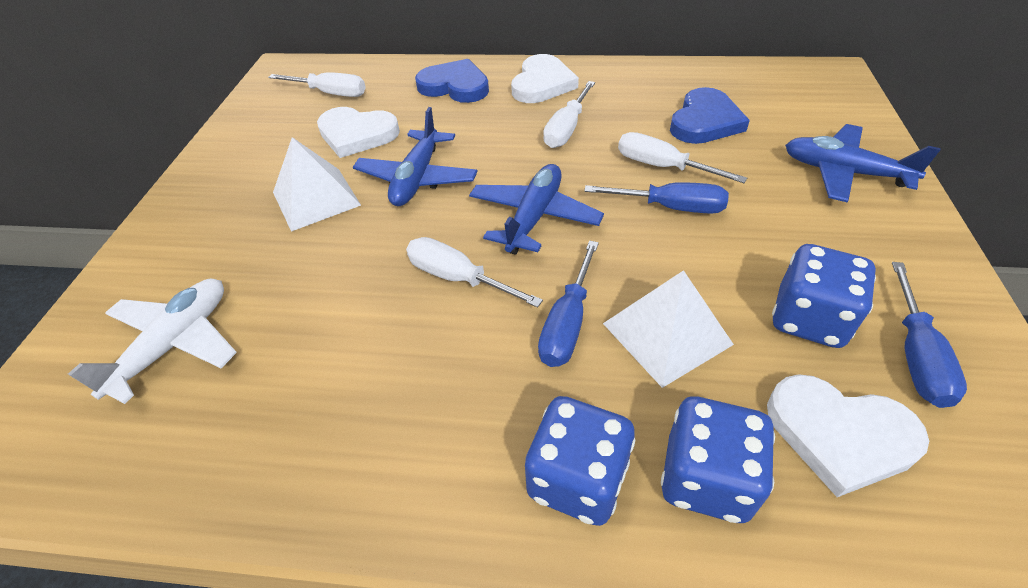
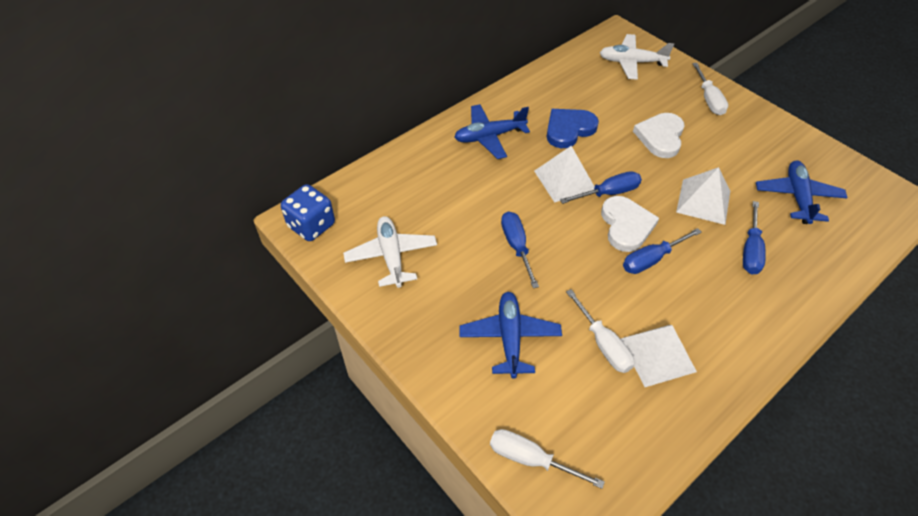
blue dice: [525,396,635,526] [661,396,775,523] [772,244,876,348] = 3 -> [281,184,335,241] = 1
blue heart: [415,59,489,103] [670,87,750,144] = 2 -> [547,109,599,148] = 1
blue screwdriver: [538,241,599,367] [584,182,729,214] [892,262,967,408] = 3 -> [501,211,539,288] [560,171,642,204] [623,228,702,274] [743,201,766,274] = 4
white heart: [317,107,400,158] [511,54,579,103] [767,374,929,497] = 3 -> [601,196,659,252] [633,113,685,158] = 2
white plane: [68,279,237,404] = 1 -> [343,216,437,288] [600,34,674,80] = 2
white pyramid: [273,137,361,232] [603,270,734,388] = 2 -> [534,146,595,203] [621,325,697,387] [676,167,730,225] = 3
white screwdriver: [268,72,366,97] [406,237,543,308] [543,81,595,148] [618,132,747,183] = 4 -> [490,429,605,489] [566,289,634,373] [692,63,728,115] = 3

